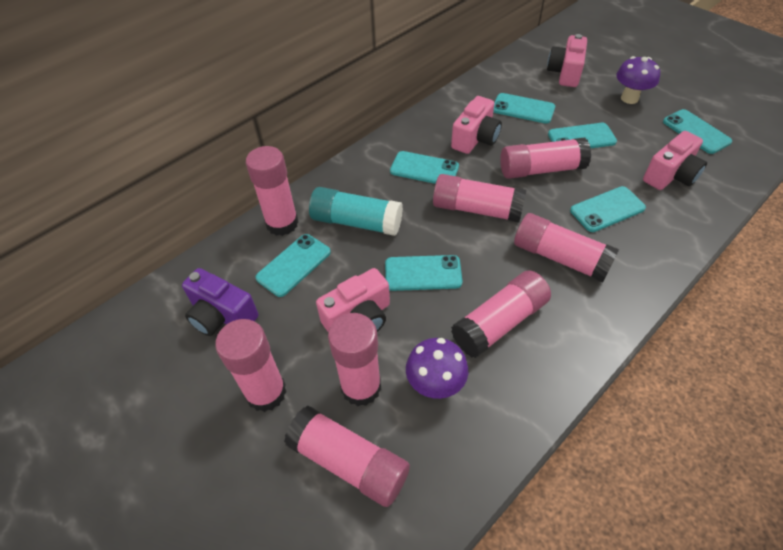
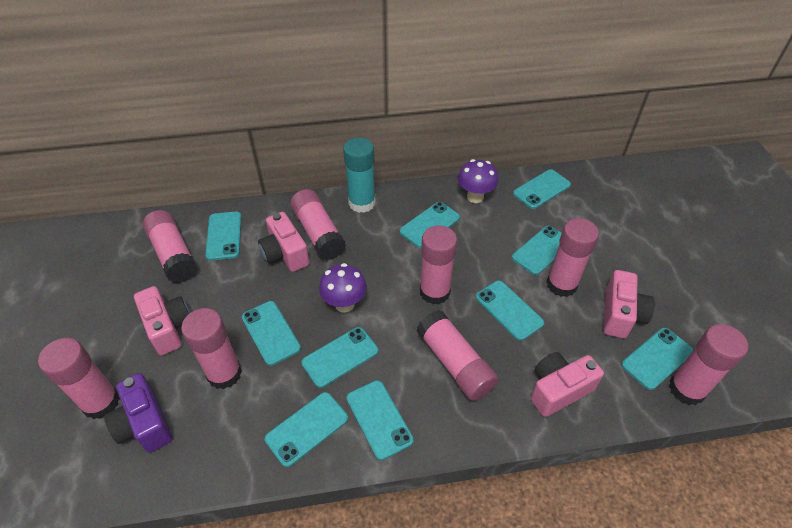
turquoise phone: [255,234,331,297] [385,255,462,291] [390,151,459,184] [493,93,555,124] [548,123,617,148] [570,186,646,232] [663,109,732,154] = 7 -> [205,212,241,260] [242,301,301,366] [265,392,348,467] [301,327,378,388] [347,380,414,460] [400,202,460,248] [476,280,544,341] [512,226,562,275] [513,169,571,209] [622,328,693,390] = 10

